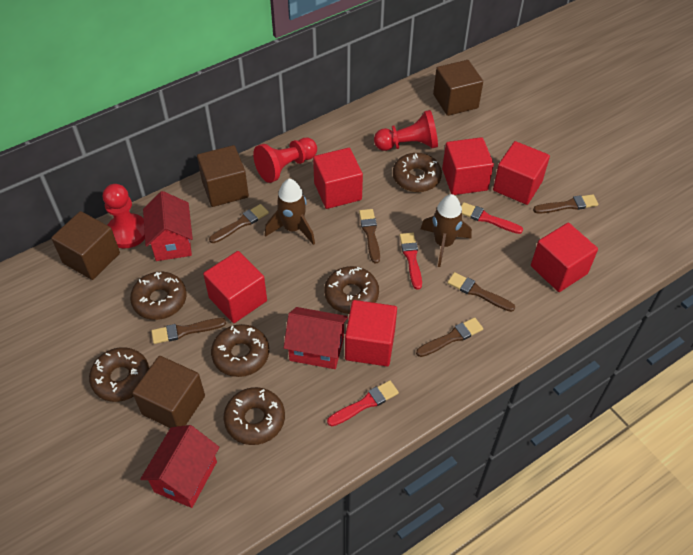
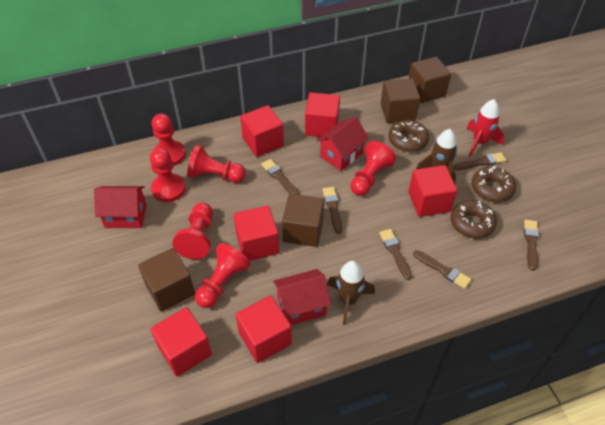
brown donut: [89,347,150,402] [130,272,187,320] [211,324,269,377] [224,387,285,445] [324,266,379,314] [393,153,442,192] = 6 -> [388,120,429,152] [450,200,497,238] [472,166,516,202] = 3
red brush: [327,380,399,426] [400,233,422,290] [461,202,523,234] = 3 -> none = 0
red pawn: [103,184,145,248] [253,138,317,183] [374,110,438,151] = 3 -> [150,148,186,202] [152,114,186,166] [172,203,213,260] [187,145,246,183] [195,243,251,308] [350,141,396,196] = 6
red rocket: none = 0 -> [466,99,505,157] = 1

